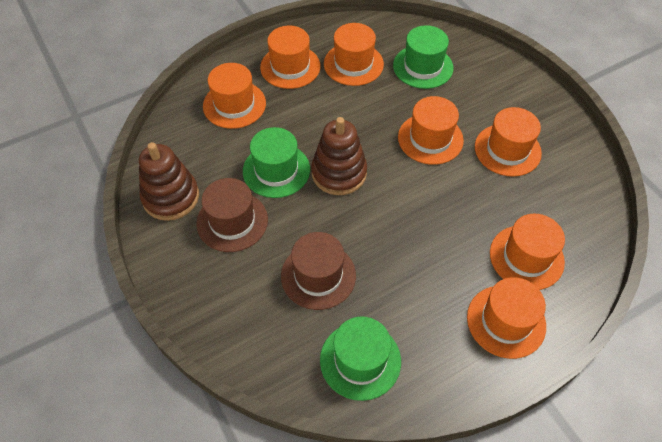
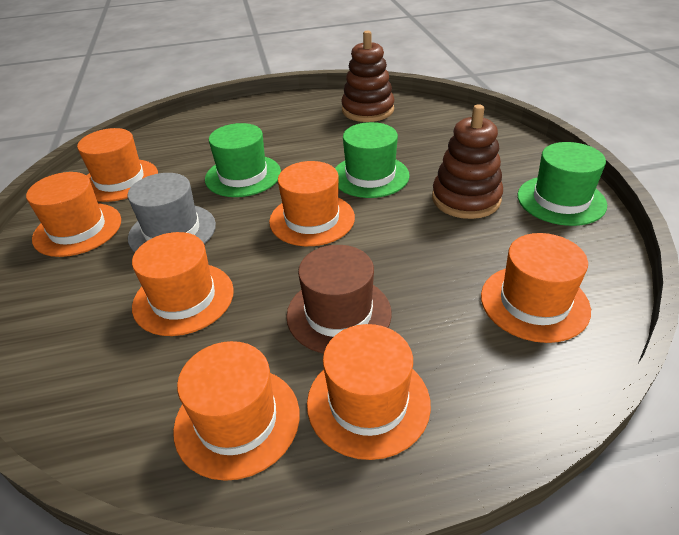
brown hat: [196,178,268,252] [281,232,356,310] = 2 -> [286,245,392,354] = 1
grey hat: none = 0 -> [128,173,216,252] = 1

